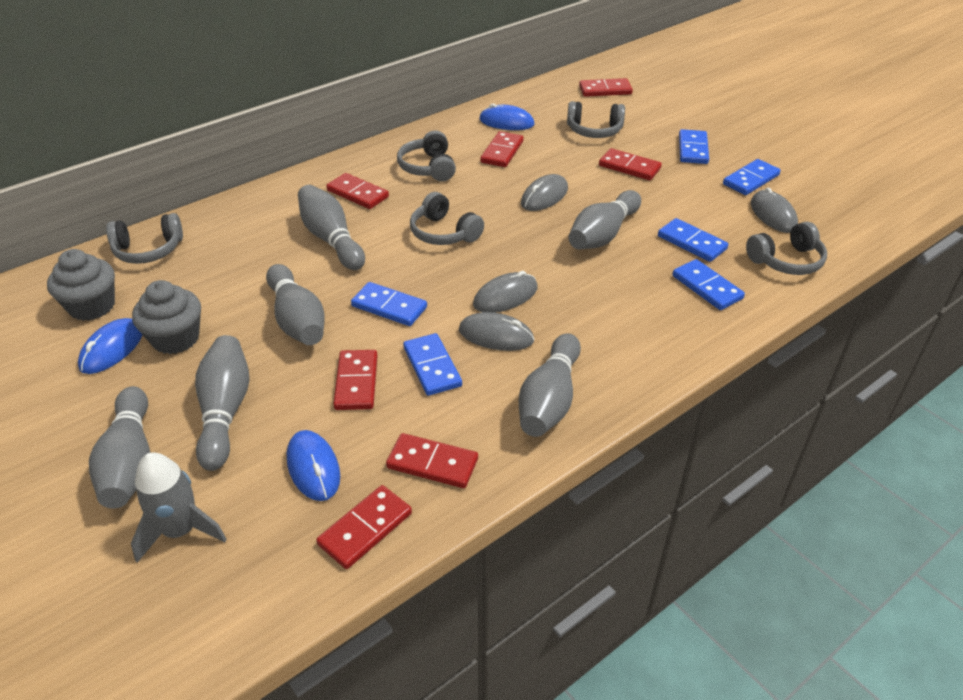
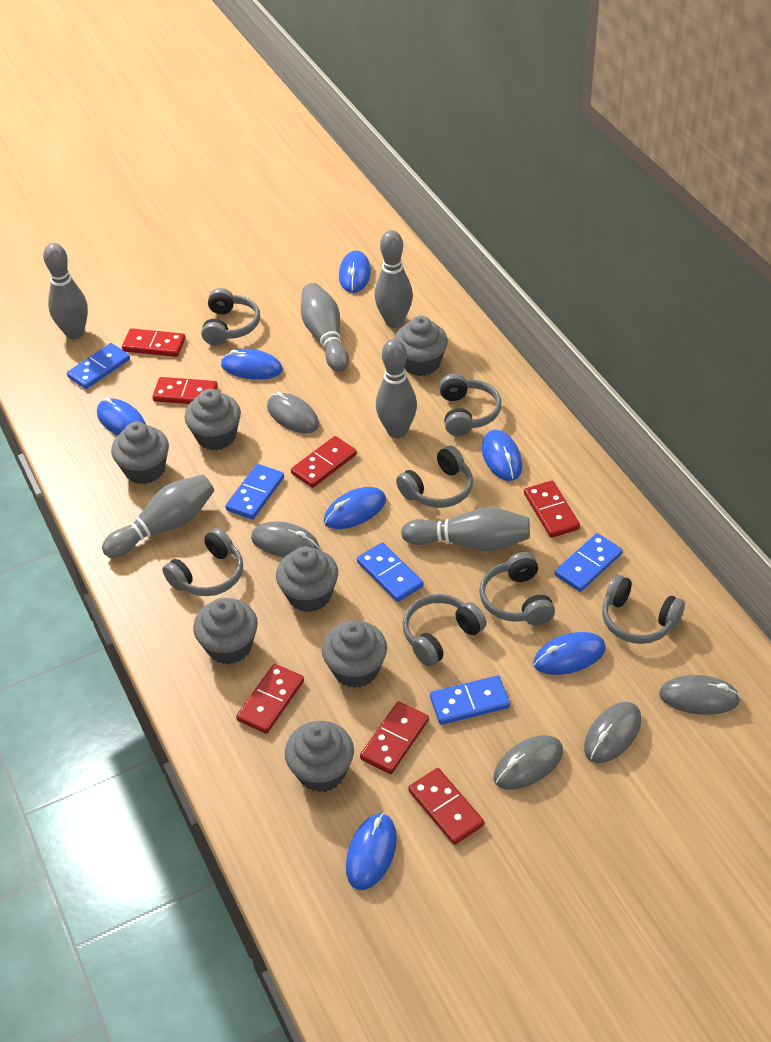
blue domino: [351,282,427,326] [403,333,462,396] [658,218,728,262] [672,259,745,310] [679,129,709,164] [723,159,781,195] = 6 -> [67,343,130,389] [225,464,284,520] [357,542,424,602] [430,676,510,725] [555,533,623,592] = 5
blue mouse: [78,318,142,374] [287,430,340,501] [479,103,534,130] = 3 -> [97,397,146,435] [221,349,283,380] [324,487,386,529] [339,251,371,293] [346,813,397,890] [482,430,522,481] [533,632,606,675] = 7
grey cupcake: [47,249,115,321] [132,280,201,354] = 2 -> [111,422,169,484] [184,389,241,450] [193,598,258,664] [276,546,338,612] [285,721,354,792] [322,620,387,688] [394,316,448,376] = 7
grey headphones: [106,213,183,264] [397,130,456,181] [410,192,484,245] [567,101,625,138] [746,222,827,275] = 5 -> [162,528,243,596] [201,288,260,345] [396,446,473,508] [403,594,487,667] [439,373,501,436] [479,552,555,625] [602,575,685,644] = 7
grey mouse: [459,312,534,351] [473,271,538,313] [521,174,568,211] [751,187,798,233] = 4 -> [251,521,319,557] [267,392,319,434] [493,735,563,790] [584,702,641,763] [659,675,741,715] = 5
grey rocket: [131,452,227,563] = 1 -> none = 0

